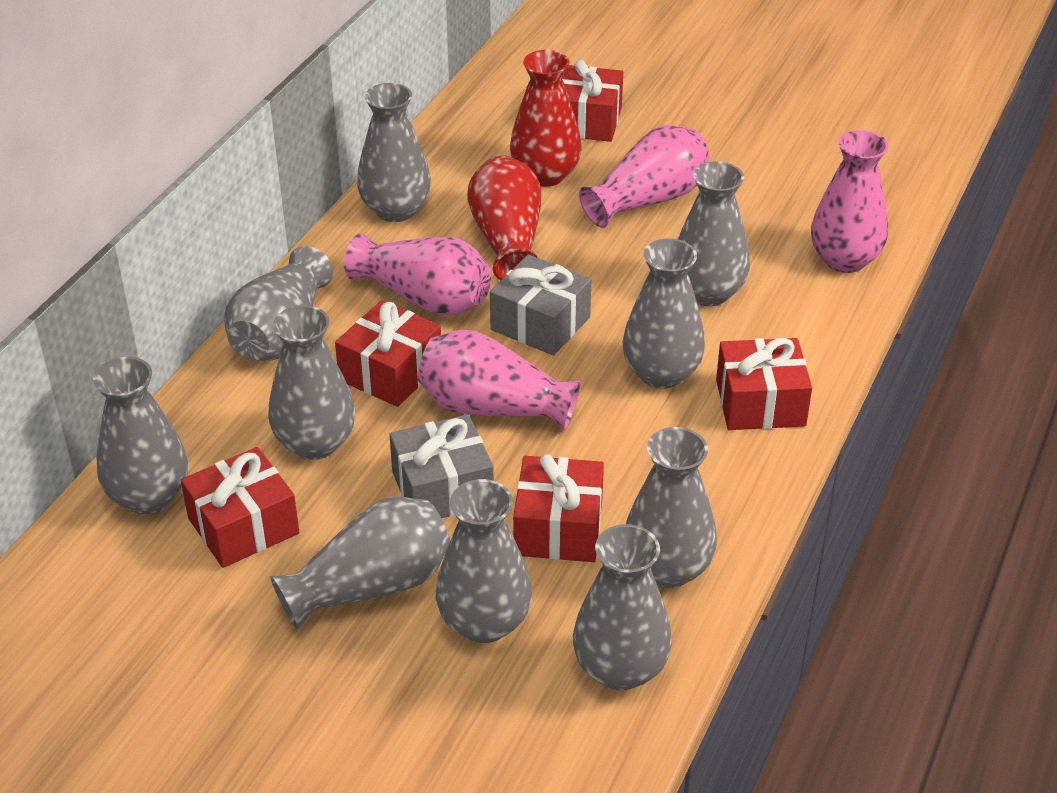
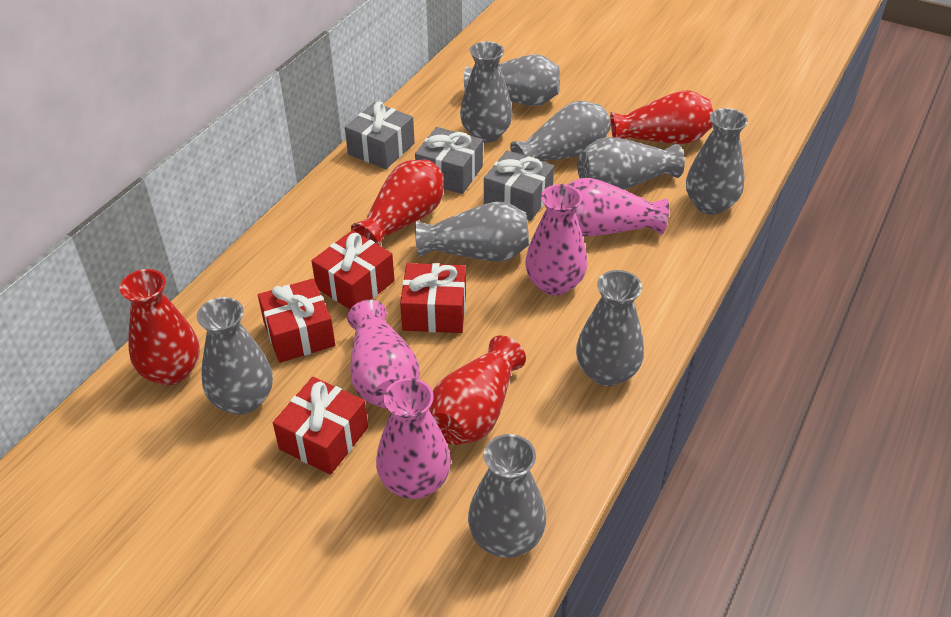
grey gift: [389,414,494,518] [490,254,591,356] = 2 -> [345,101,415,169] [415,127,483,194] [484,150,554,221] = 3
grey vase: [93,357,188,514] [224,246,333,361] [268,305,355,460] [270,497,450,629] [357,83,431,222] [436,479,532,643] [573,524,672,690] [623,238,705,389] [626,427,717,588] [678,161,750,306] = 10 -> [197,297,273,414] [415,201,529,262] [460,41,513,143] [464,54,560,106] [468,434,546,558] [510,101,611,162] [576,270,644,386] [577,137,685,190] [686,108,748,215] = 9
red gift: [181,447,299,568] [335,300,441,407] [513,454,604,562] [562,60,623,142] [716,338,812,430] = 5 -> [258,279,335,363] [273,377,368,475] [311,230,395,309] [400,263,466,333] = 4
red vase: [467,155,541,280] [510,50,581,187] = 2 -> [120,269,200,385] [351,159,444,246] [429,335,526,445] [610,90,713,144] = 4

